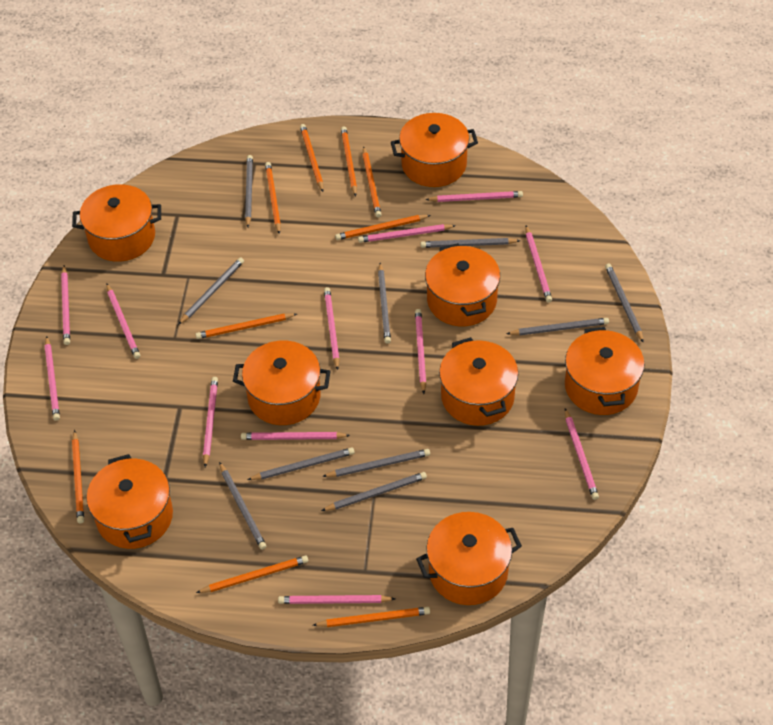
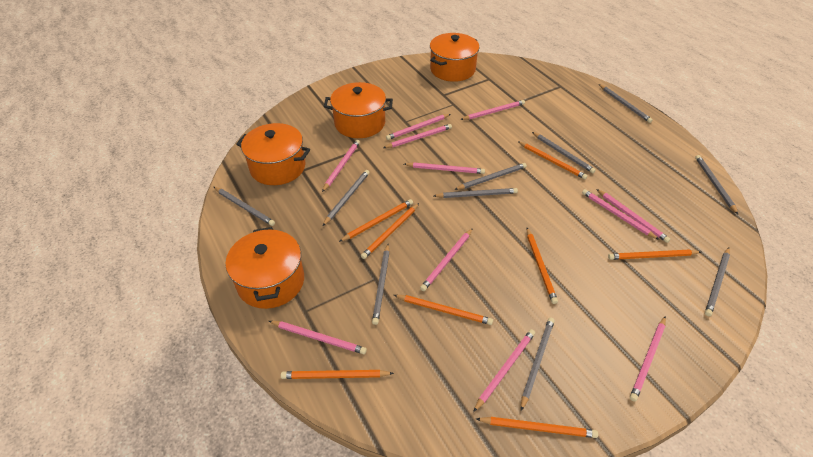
orange pencil: [72,430,84,523] [195,313,297,339] [196,555,308,593] [265,162,281,234] [300,124,323,192] [313,607,430,627] [335,215,431,240] [341,126,357,196] [362,146,382,217] = 9 -> [281,370,394,379] [339,199,413,242] [361,203,419,259] [394,295,493,325] [476,417,598,438] [518,142,588,179] [527,228,558,304] [608,249,701,260] = 8
orange pot: [72,184,161,262] [87,454,173,549] [233,341,330,425] [391,113,478,187] [416,512,522,605] [425,243,500,326] [439,337,518,426] [565,327,644,415] = 8 -> [225,227,304,309] [236,123,310,185] [324,82,393,138] [430,33,479,82] = 4
pink pencil: [45,336,60,421] [61,266,70,345] [106,284,140,359] [203,377,218,467] [241,432,350,440] [278,595,395,604] [324,287,340,370] [358,224,456,243] [415,309,426,394] [425,191,523,202] [525,226,552,302] [565,408,599,500] = 12 -> [269,321,367,354] [322,140,360,192] [383,124,452,148] [386,114,450,140] [404,163,485,174] [420,228,473,291] [460,100,525,120] [473,329,535,412] [582,189,659,240] [596,189,670,243] [630,316,666,402] = 11

